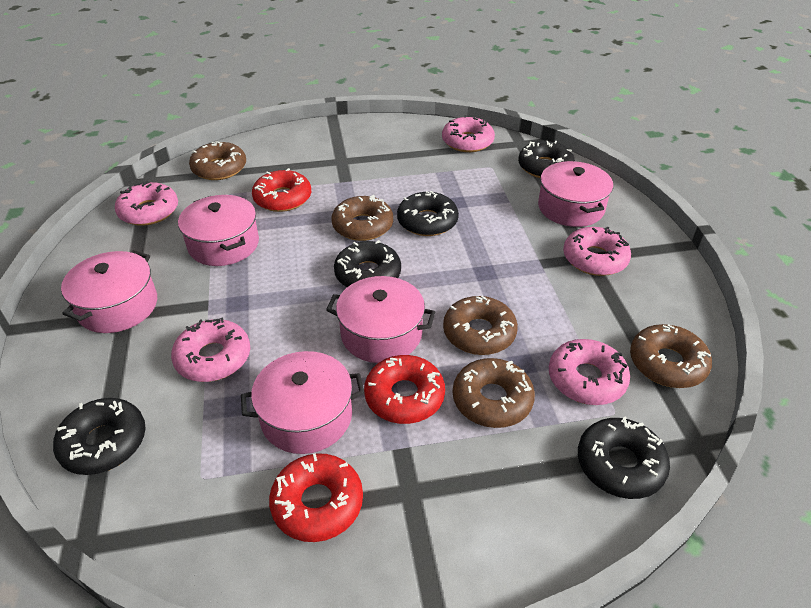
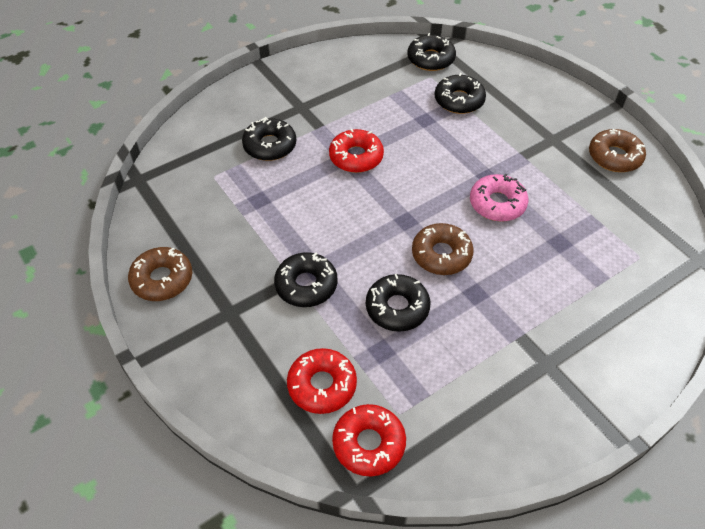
brown donut: [189,141,246,180] [331,195,393,241] [443,296,518,355] [453,358,535,428] [630,324,712,388] = 5 -> [128,247,192,301] [412,223,474,275] [589,129,646,172] = 3
pink donut: [115,181,178,226] [171,317,250,382] [442,115,495,152] [549,339,630,405] [563,227,631,276] = 5 -> [470,174,528,222] = 1
pink pot: [61,250,157,333] [178,195,259,266] [241,351,365,454] [326,276,435,363] [538,161,613,227] = 5 -> none = 0

